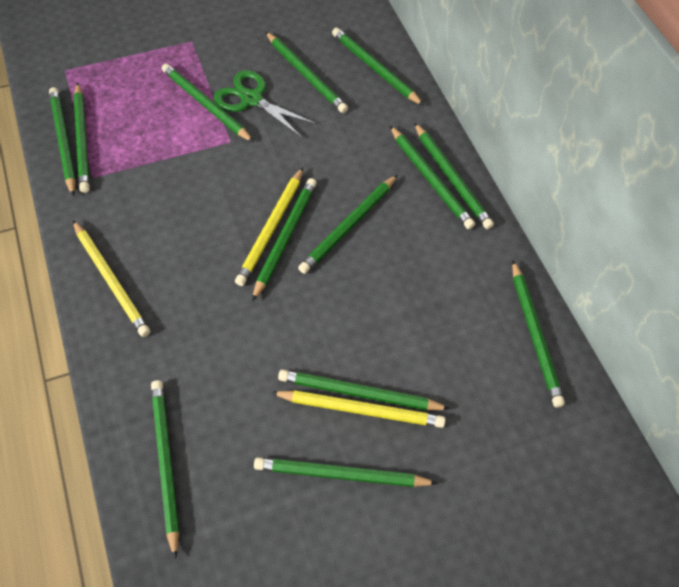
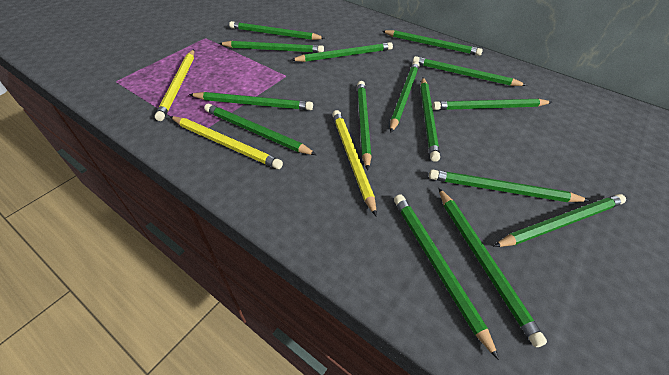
green pencil: [49,87,76,196] [74,83,90,193] [151,380,179,559] [162,63,254,142] [252,178,316,301] [254,457,438,487] [266,32,348,113] [278,369,450,410] [298,175,397,274] [332,28,424,106] [390,126,475,229] [414,123,494,230] [512,260,565,407] = 13 -> [189,92,313,110] [204,104,317,155] [219,41,324,53] [229,21,325,40] [291,42,393,62] [357,81,372,170] [382,30,483,56] [390,62,420,133] [394,194,499,360] [413,56,527,86] [420,78,440,162] [429,170,590,202] [432,99,552,110] [438,188,547,347] [493,194,626,247] = 15
green scissors: [214,70,318,139] = 1 -> none = 0

